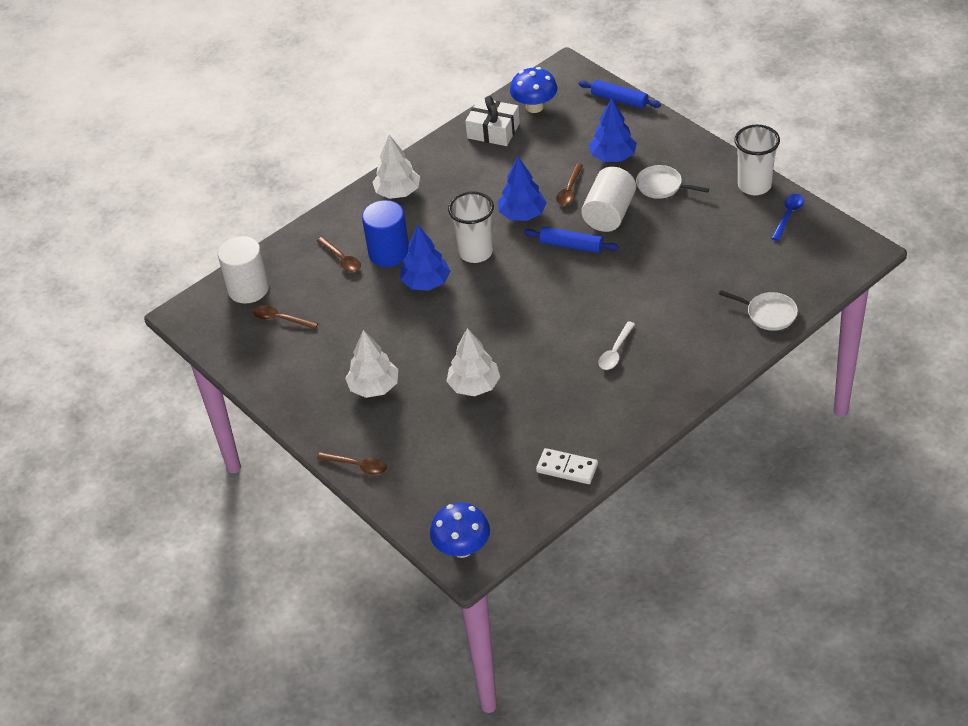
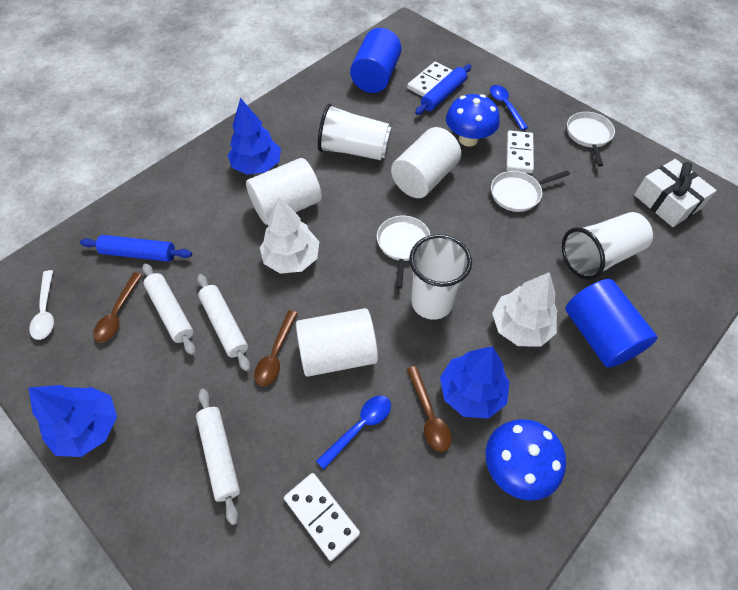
blue cylinder: [362,200,409,267] = 1 -> [350,28,401,93] [565,279,658,368] = 2
blue spoon: [772,194,804,241] = 1 -> [316,395,391,469] [490,85,528,130] = 2
brown spoon: [253,306,318,329] [317,237,361,272] [317,452,387,475] [556,164,583,205] = 4 -> [93,272,142,343] [254,310,298,386] [407,366,452,452] = 3
white cup: [448,192,494,263] [734,125,780,195] = 2 -> [318,104,392,160] [409,234,472,320] [562,212,653,280] = 3
white cylinder: [218,236,269,304] [581,167,636,232] = 2 -> [246,158,322,225] [296,308,378,377] [391,127,461,198] = 3
white domino: [536,448,598,484] = 1 -> [284,473,360,561] [407,61,453,97] [506,130,534,173] = 3
white pan: [636,165,709,199] [719,290,798,331] = 2 -> [377,216,430,289] [491,170,570,212] [567,112,615,167] = 3
white rolling pin: none = 0 -> [142,263,196,355] [196,389,240,525] [197,274,250,372] = 3
white tree: [345,330,398,398] [372,135,420,199] [446,328,500,396] = 3 -> [260,197,319,274] [492,272,557,347] = 2

